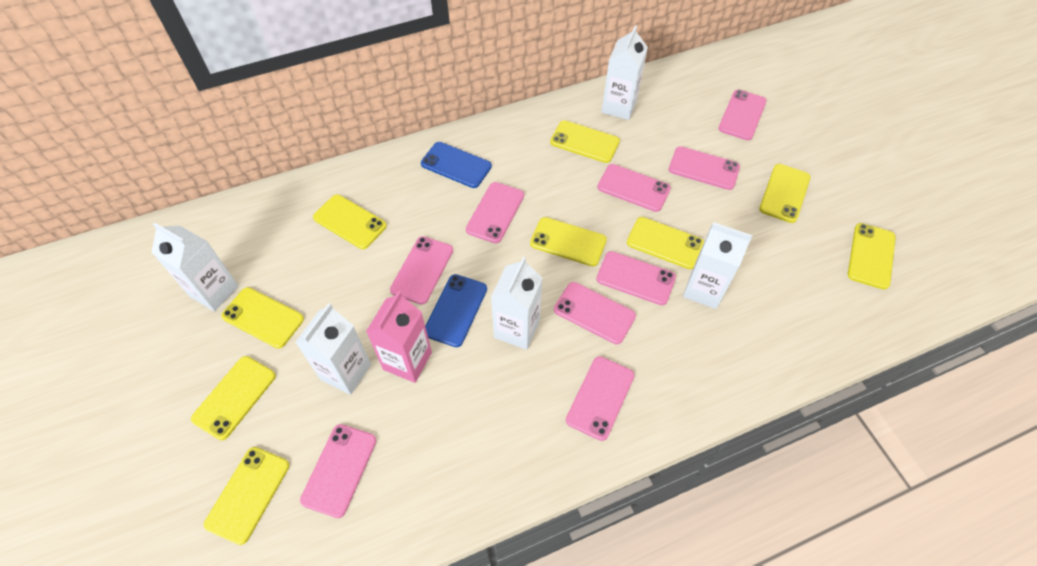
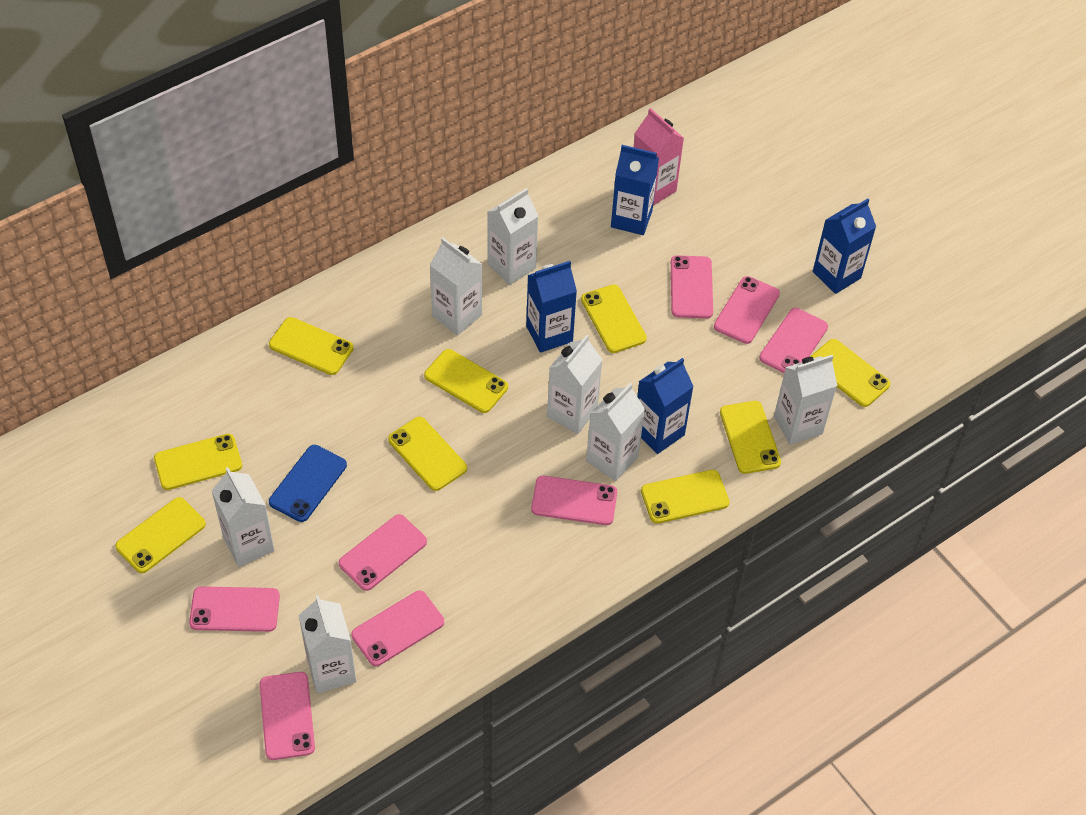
blue carton: none = 0 -> [526,261,577,353] [611,145,659,235] [637,358,694,454] [813,198,876,294] = 4
blue phone: [421,142,492,188] [425,274,487,347] = 2 -> [269,445,347,522] = 1
pink phone: [300,424,376,518] [390,236,453,305] [466,182,524,243] [554,282,636,344] [566,356,635,441] [596,251,676,305] [597,164,671,212] [669,146,740,190] [718,90,767,140] = 9 -> [189,586,280,632] [260,672,315,760] [339,514,427,591] [351,591,444,666] [531,476,617,525] [671,255,713,318] [714,276,780,344] [759,308,828,373] = 8
white carton: [151,222,239,312] [295,303,371,395] [491,257,543,350] [602,25,648,120] [683,222,753,309] = 5 -> [212,467,275,567] [299,595,356,693] [430,238,482,335] [487,188,538,285] [547,335,603,434] [586,383,645,481] [774,355,837,445] = 7

